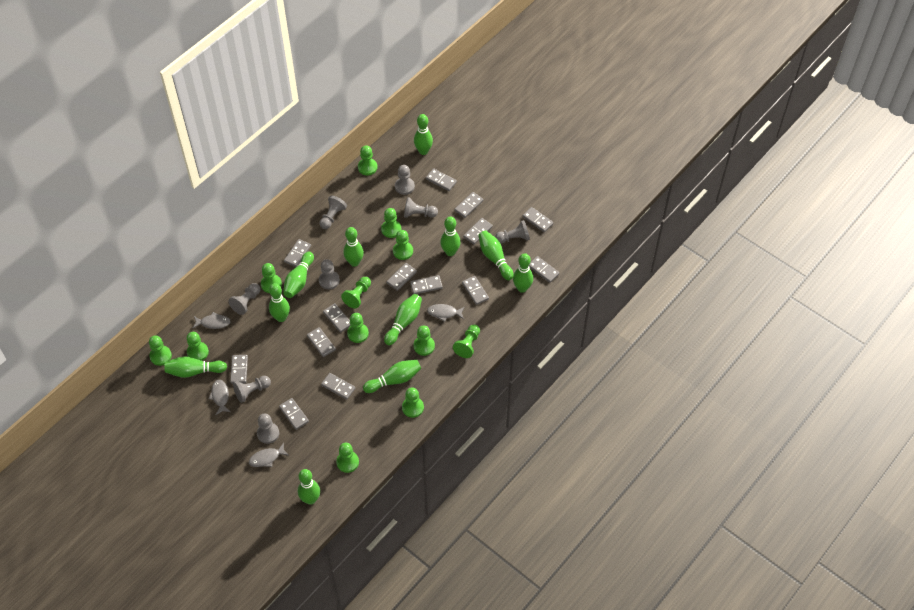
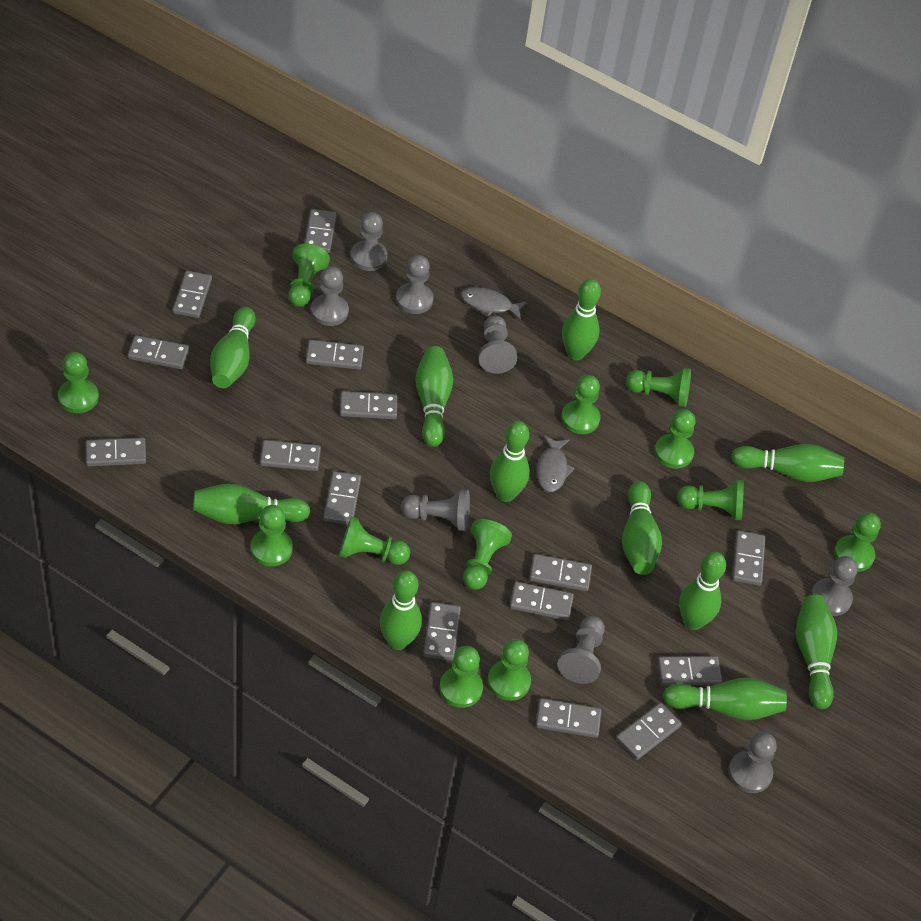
grey domino: [230,355,248,384] [279,398,309,430] [284,239,311,267] [307,327,336,357] [321,373,355,400] [323,303,351,333] [387,263,417,291] [410,275,443,294] [426,168,457,191] [454,192,484,218] [462,276,489,305] [463,218,493,244] [523,207,553,232] [529,256,559,283] = 14 -> [86,438,146,466] [127,335,189,369] [173,271,212,318] [260,440,321,471] [304,209,337,253] [306,340,364,370] [323,471,361,525] [340,391,397,419] [423,602,461,661] [510,581,574,621] [529,554,592,591] [536,698,601,738] [616,703,682,760] [657,656,722,686] [732,531,765,586] = 15
grey fish: [193,312,231,329] [208,380,230,415] [249,443,288,467] [427,304,464,322] = 4 -> [461,287,527,321] [537,435,575,492] = 2

